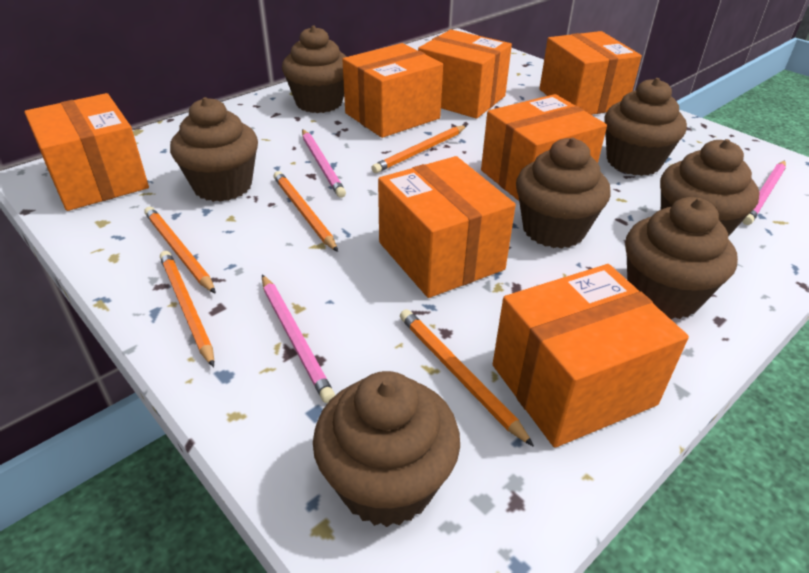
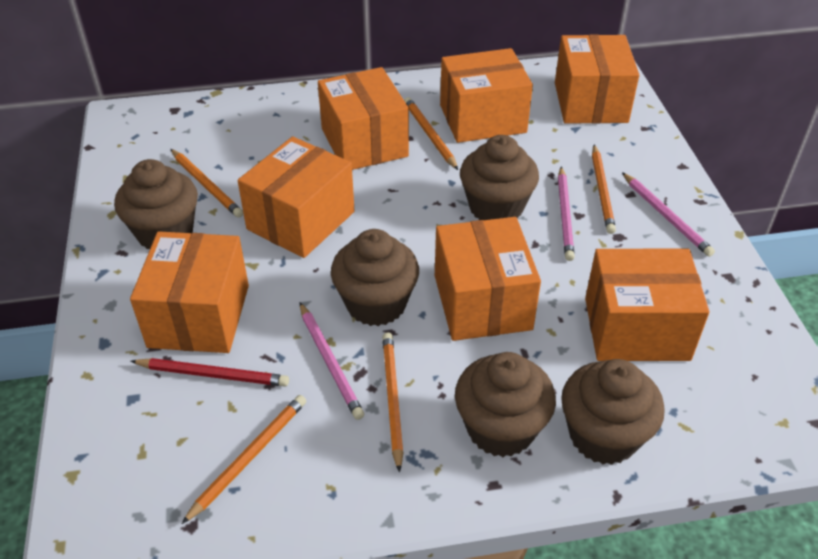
brown cupcake: [170,97,258,202] [282,26,347,113] [313,371,460,527] [516,138,611,249] [605,78,687,176] [625,197,738,319] [660,139,760,237] = 7 -> [114,159,198,249] [331,229,419,326] [455,352,556,457] [460,135,539,220] [561,359,665,465] = 5
red pencil: none = 0 -> [131,358,289,387] = 1

